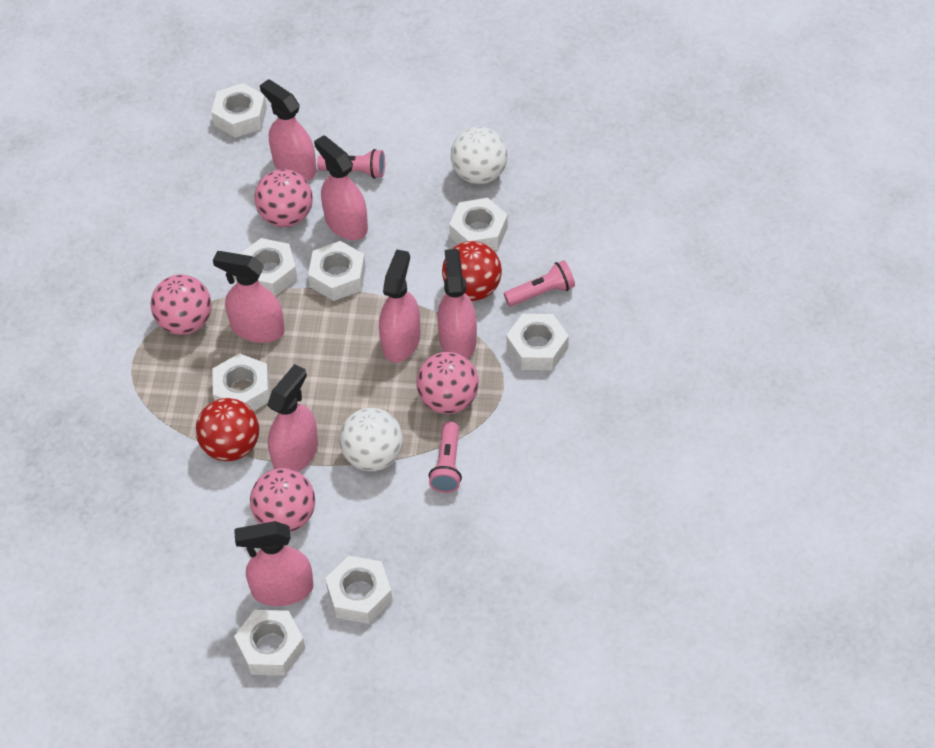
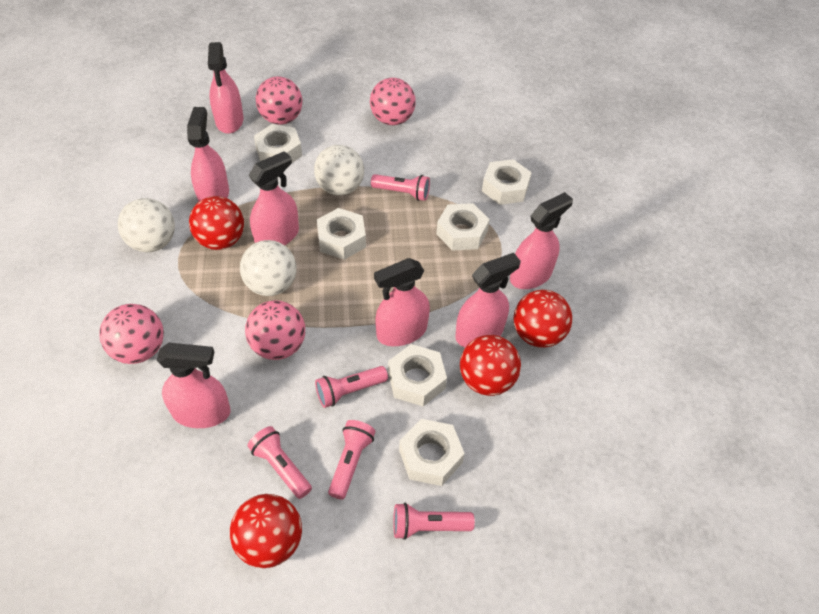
pink flashlight: [317,149,385,179] [429,421,462,493] [504,260,575,307] = 3 -> [247,426,312,499] [315,366,388,408] [328,420,375,500] [371,174,430,201] [393,503,475,540] = 5
red ball: [196,398,259,461] [442,241,502,301] = 2 -> [189,196,244,250] [230,494,302,568] [460,335,521,396] [513,290,573,348] = 4
white ball: [339,408,403,471] [451,127,508,184] = 2 -> [118,198,175,252] [240,240,297,296] [314,145,364,196] = 3
white nut: [211,83,267,138] [212,353,270,411] [234,610,305,676] [240,238,297,296] [308,241,366,301] [325,556,393,624] [449,198,508,250] [506,314,569,370] = 8 -> [254,124,302,163] [317,208,366,260] [388,344,447,406] [399,419,465,486] [436,203,490,251] [482,159,532,205] = 6

